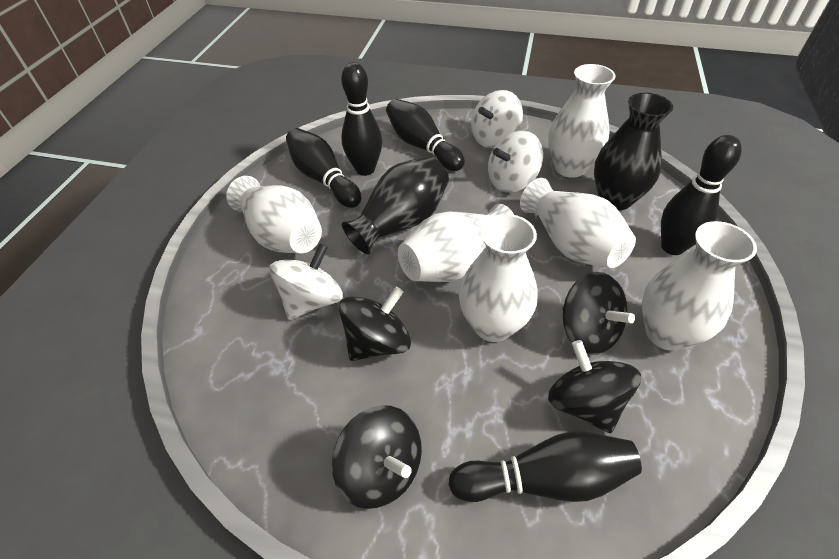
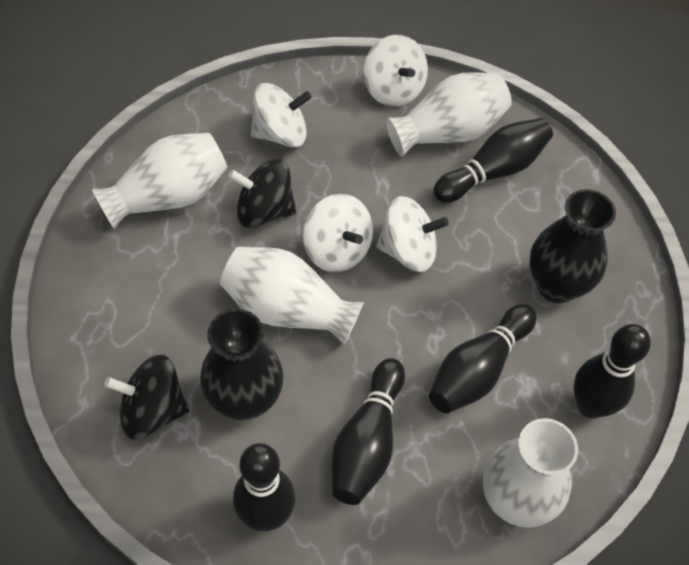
black spinning top: [332,405,422,509] [339,287,411,361] [548,340,641,433] [563,272,635,355] = 4 -> [104,355,189,440] [228,159,296,228] = 2
white spinning top: [270,243,343,320] [471,90,523,148] [488,131,543,193] = 3 -> [251,83,312,147] [303,194,373,272] [363,35,428,107] [376,196,449,272] = 4
white vase: [226,176,322,253] [398,204,514,282] [459,214,538,342] [520,178,636,268] [548,64,616,178] [642,221,757,351] = 6 -> [92,133,228,229] [220,247,364,345] [385,72,512,157] [483,418,578,528] = 4

